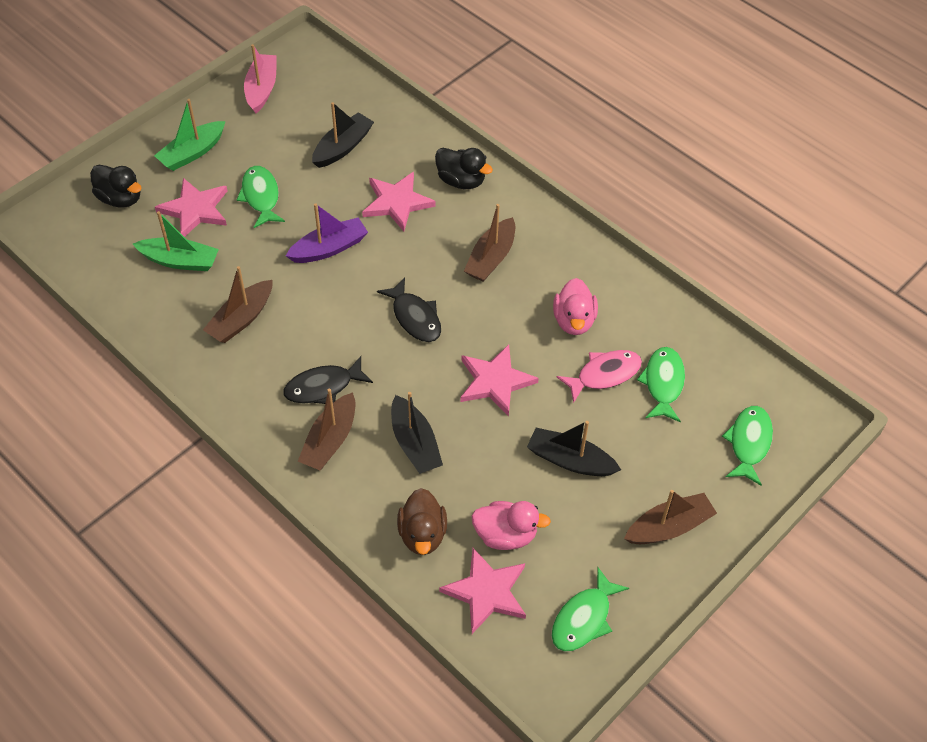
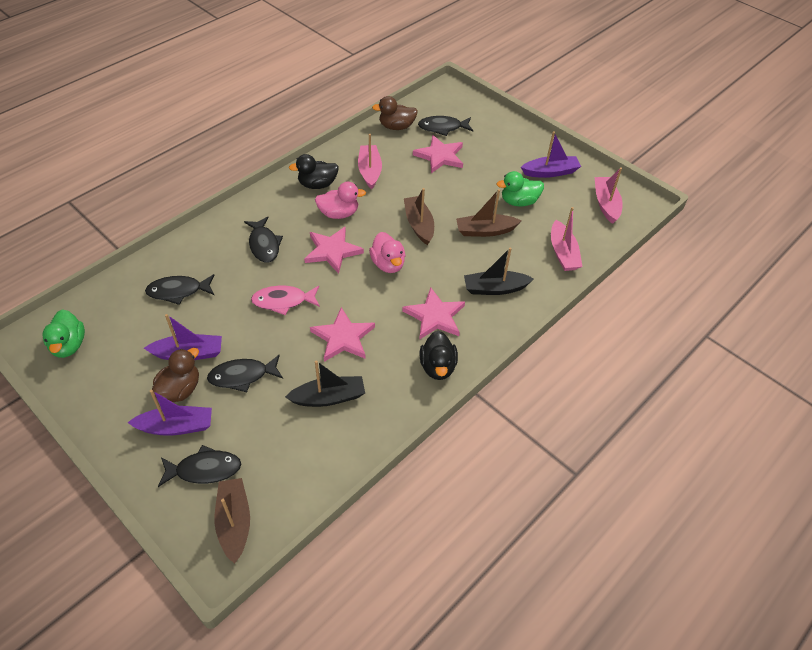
black boat: [312,102,374,168] [391,392,443,474] [527,421,621,476] = 3 -> [285,360,365,407] [464,248,534,295] = 2
black fish: [283,356,373,404] [377,277,441,342] = 2 -> [145,274,214,305] [158,445,241,487] [207,355,283,392] [244,216,283,263] [418,116,473,136] = 5
brown boat: [203,266,273,343] [298,389,355,470] [464,204,515,282] [624,490,717,544] = 4 -> [214,478,250,564] [404,188,434,245] [456,189,521,237] = 3
brown duck: [397,488,447,555] = 1 -> [152,348,199,402] [372,96,418,130] = 2
green boat: [133,211,219,271] [154,99,226,171] = 2 -> none = 0
green duck: none = 0 -> [43,309,85,358] [496,171,544,206] = 2
green fish: [236,166,285,228] [551,567,629,652] [637,347,685,422] [722,406,773,486] = 4 -> none = 0
pink boat: [244,44,277,114] = 1 -> [358,134,382,190] [551,207,582,271] [595,167,623,224] = 3
purple boat: [286,203,368,263] = 1 -> [127,390,212,436] [144,314,222,360] [521,131,581,178] = 3

